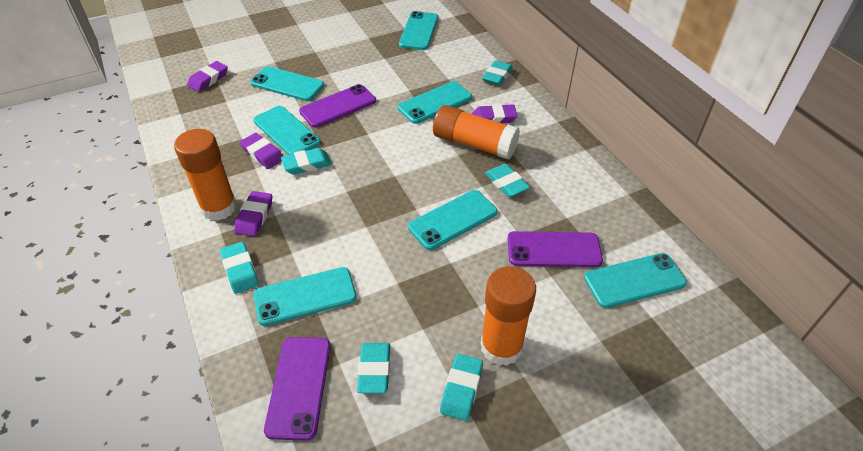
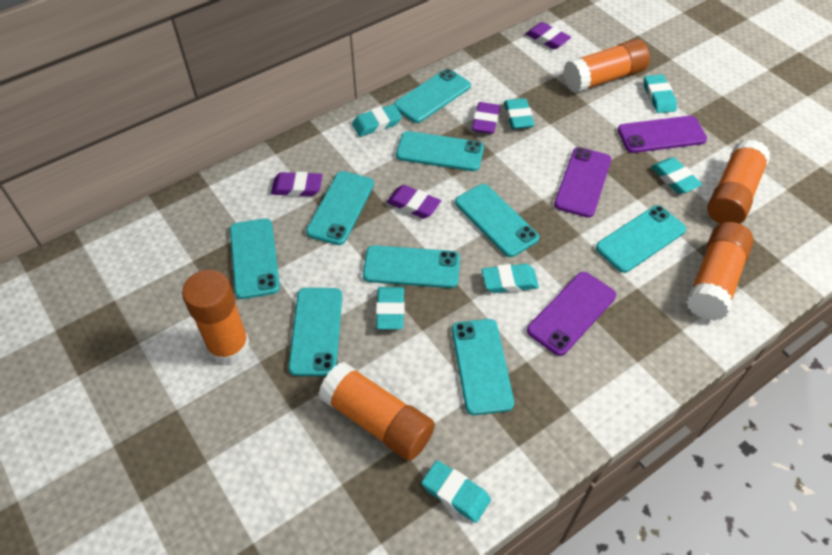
orange glue stick: [174,129,237,221] [433,105,520,159] [481,266,536,366] = 3 -> [182,270,250,365] [318,362,435,461] [563,39,650,93] [686,222,754,321] [707,139,771,224] = 5
turquoise eraser: [220,242,259,294] [281,148,332,175] [357,343,390,393] [440,354,483,421] [482,61,513,86] [485,164,530,197] = 6 -> [352,104,402,137] [376,287,405,330] [421,460,491,523] [482,264,539,293] [504,98,535,129] [644,74,677,113] [651,157,702,194] = 7
turquoise phone: [250,66,324,101] [253,106,321,155] [254,267,357,326] [398,81,472,124] [399,11,438,50] [408,190,497,250] [584,253,687,308] = 7 -> [230,218,280,299] [288,288,342,376] [306,171,374,245] [363,245,460,288] [394,69,471,123] [396,131,484,171] [452,319,514,415] [455,184,539,257] [596,205,686,273] = 9

